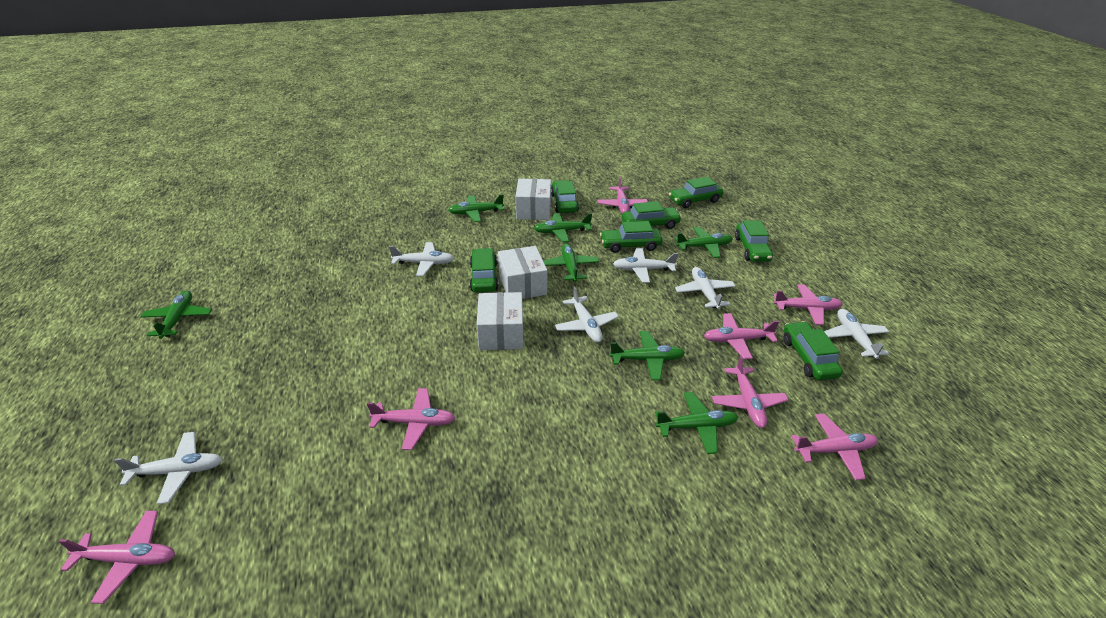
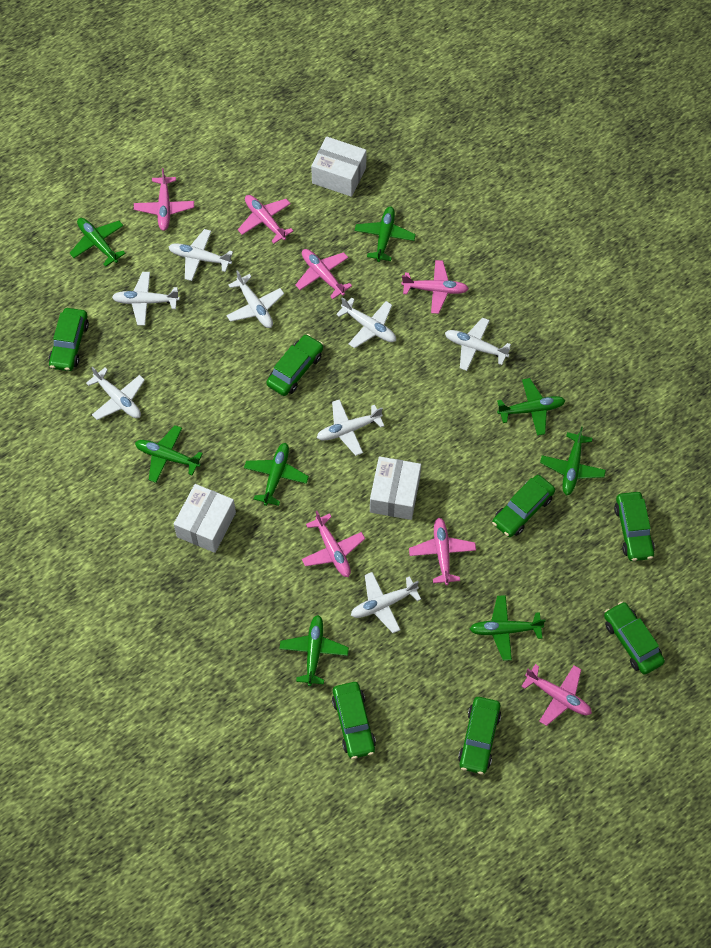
green plane: [140,291,212,339] [448,194,504,222] [534,213,592,242] [543,243,599,282] [609,331,685,380] [655,392,738,454] [675,227,733,258] = 7 -> [69,218,126,267] [135,425,203,483] [244,443,309,506] [280,615,349,686] [355,207,416,262] [470,595,545,661] [497,378,566,436] [540,427,606,495] = 8
white plane: [114,432,223,504] [389,242,454,276] [555,286,619,343] [613,248,678,283] [675,267,735,309] [824,309,889,359] = 6 -> [86,366,145,420] [112,272,180,326] [169,229,233,281] [226,270,284,328] [317,399,384,456] [336,297,396,348] [351,572,421,633] [445,317,511,371] = 8

